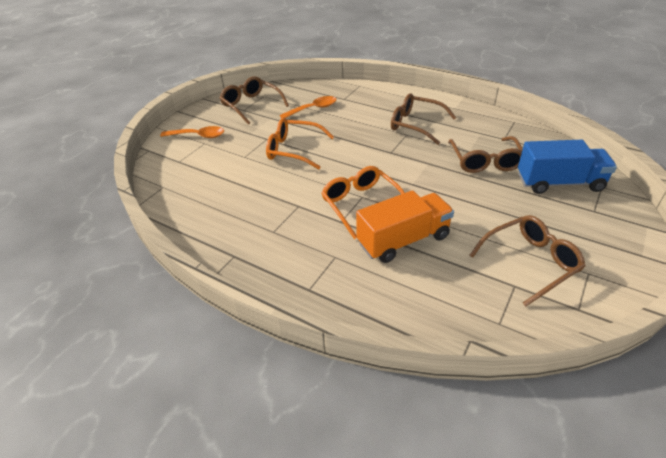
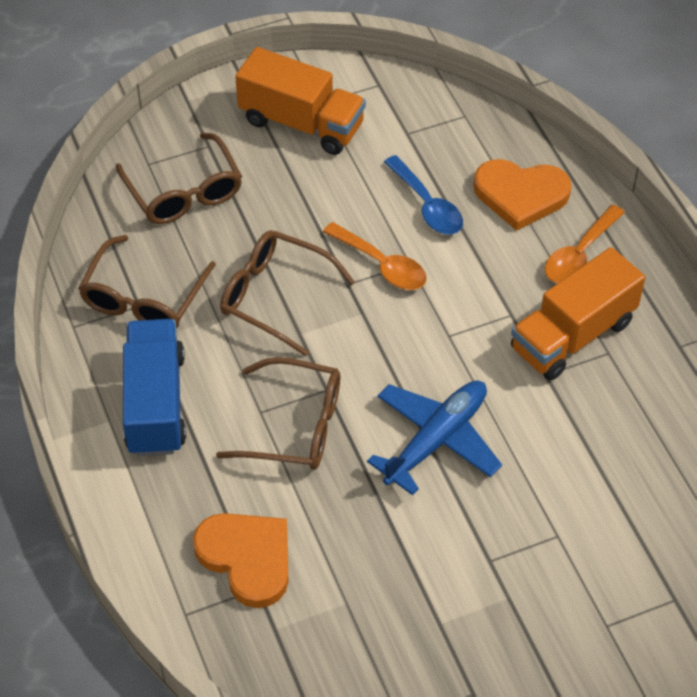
blue plane: none = 0 -> [367,381,502,495] = 1
blue spoon: none = 0 -> [384,155,463,235] = 1
orange glasses: [266,118,334,170] [322,166,405,239] = 2 -> none = 0
orange heart: none = 0 -> [193,513,289,608] [474,159,571,231] = 2
orange truck: [356,190,454,263] = 1 -> [235,47,366,155] [511,247,645,381] = 2

